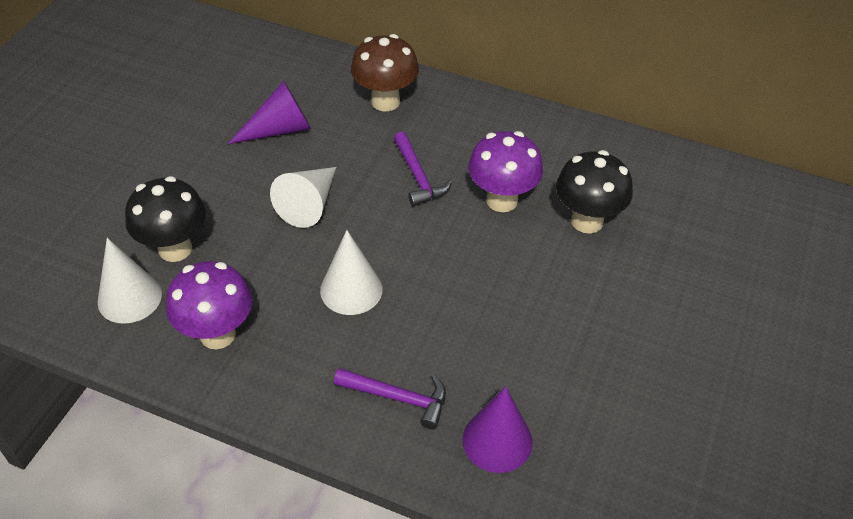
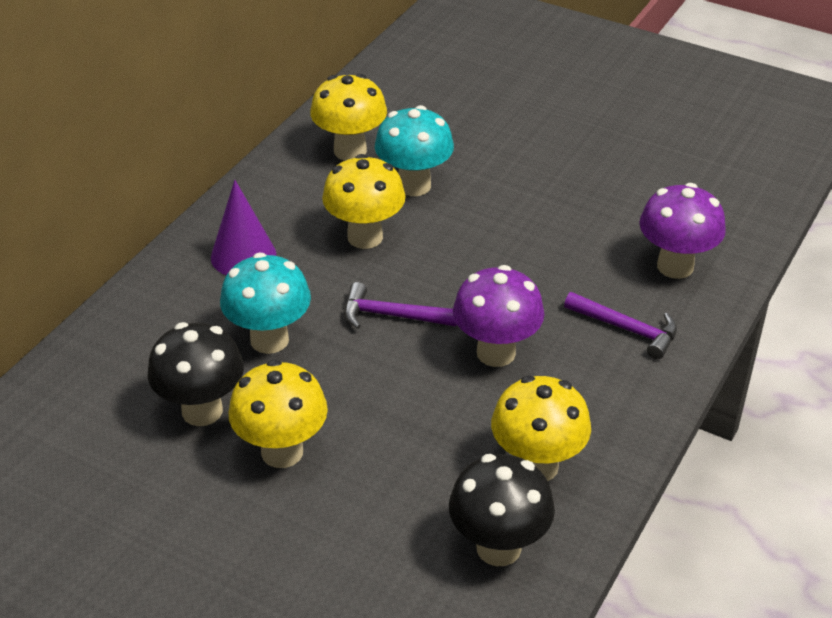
brown mushroom: [351,34,419,111] = 1 -> none = 0
purple cone: [228,81,311,144] [463,386,533,473] = 2 -> [211,180,276,275] = 1
turquoise mushroom: none = 0 -> [220,253,311,354] [375,105,454,196] = 2
white cone: [98,238,162,324] [270,167,336,228] [320,230,383,315] = 3 -> none = 0
yellow mushroom: none = 0 -> [228,360,328,468] [310,74,387,161] [322,154,405,249] [491,375,591,481] = 4

